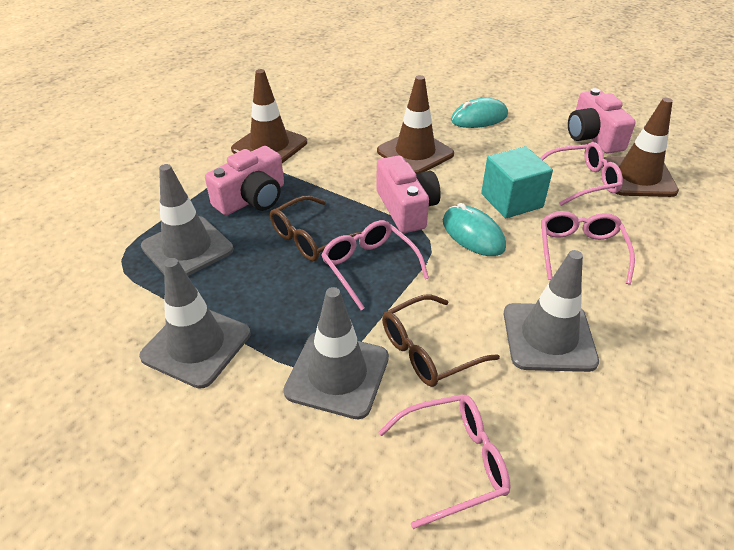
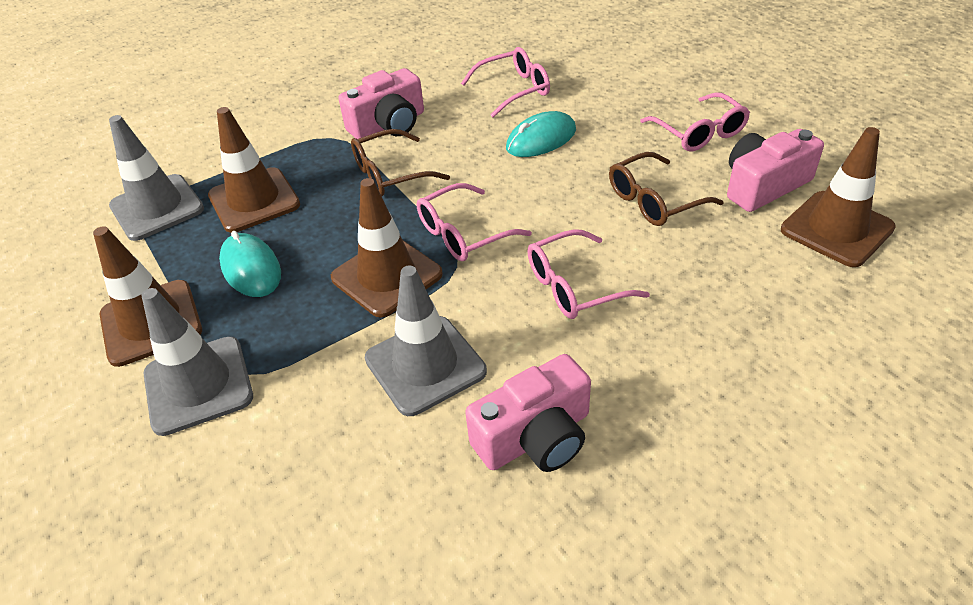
brown traffic cone: [231,69,307,163] [377,75,454,173] [603,98,679,197] = 3 -> [93,226,202,367] [208,107,300,233] [331,178,443,318] [781,127,896,267] = 4
grey traffic cone: [139,258,250,389] [141,164,233,276] [283,287,389,419] [504,250,599,372] = 4 -> [109,115,204,241] [142,288,253,436] [365,266,487,416] = 3
turquoise cube: [481,146,553,218] = 1 -> none = 0

